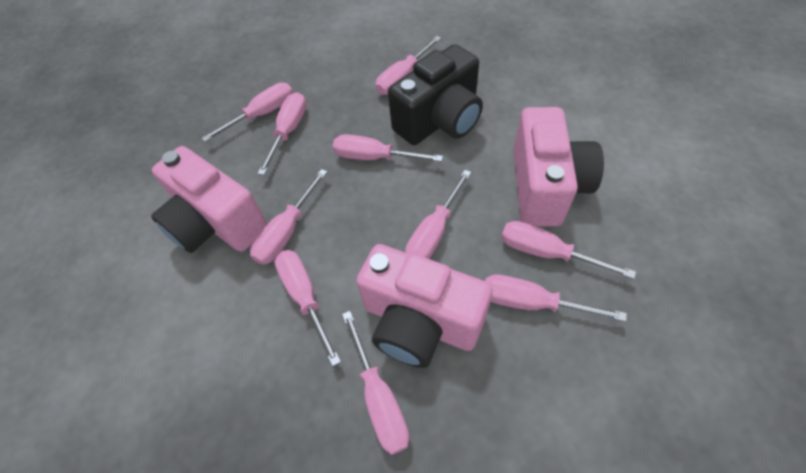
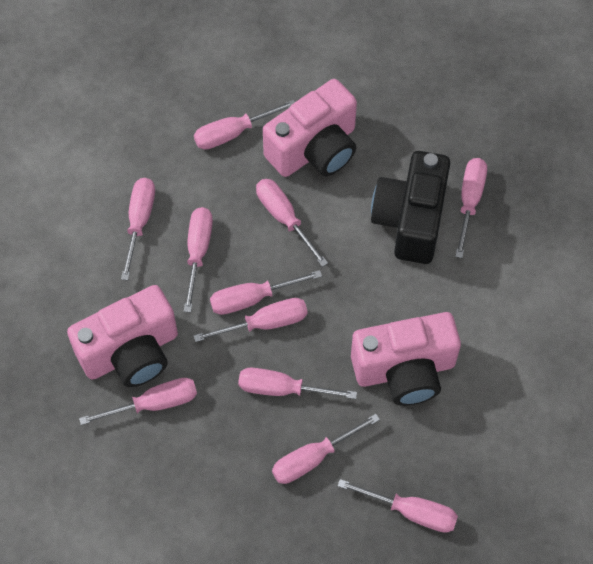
pink screwdriver: [201,83,293,142] [250,169,327,265] [258,92,306,175] [275,250,341,366] [333,134,443,162] [342,311,409,455] [376,36,441,95] [405,170,471,259] [485,275,627,322] [501,221,636,279] = 10 -> [79,378,197,425] [121,178,155,280] [184,207,213,313] [193,298,308,342] [194,100,295,150] [210,270,322,315] [238,368,357,399] [256,179,328,267] [272,414,380,484] [338,479,458,533] [455,158,487,258] = 11

